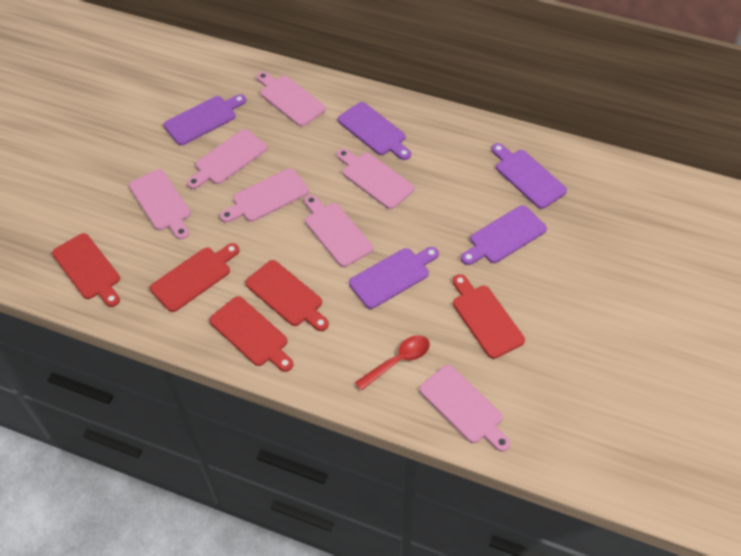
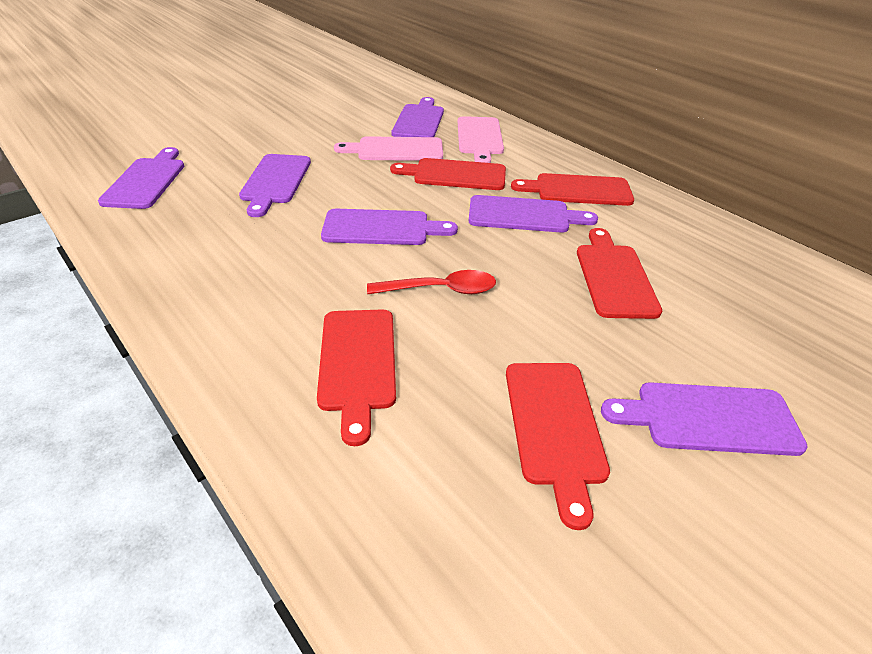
pink cutting board: [129,169,191,240] [187,129,267,189] [220,168,309,223] [257,72,326,127] [304,195,373,267] [337,149,414,209] [419,365,510,452] = 7 -> [334,136,443,161] [458,116,504,163] = 2
purple cutting board: [164,94,246,145] [338,102,411,160] [349,247,439,309] [461,205,547,265] [491,143,567,209] = 5 -> [98,147,184,209] [239,154,311,217] [321,209,458,245] [392,97,444,137] [469,195,598,233] [601,382,808,456] = 6

